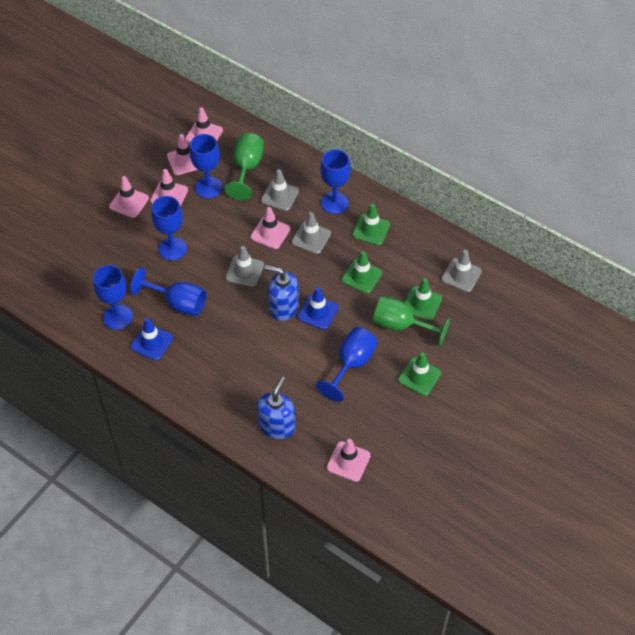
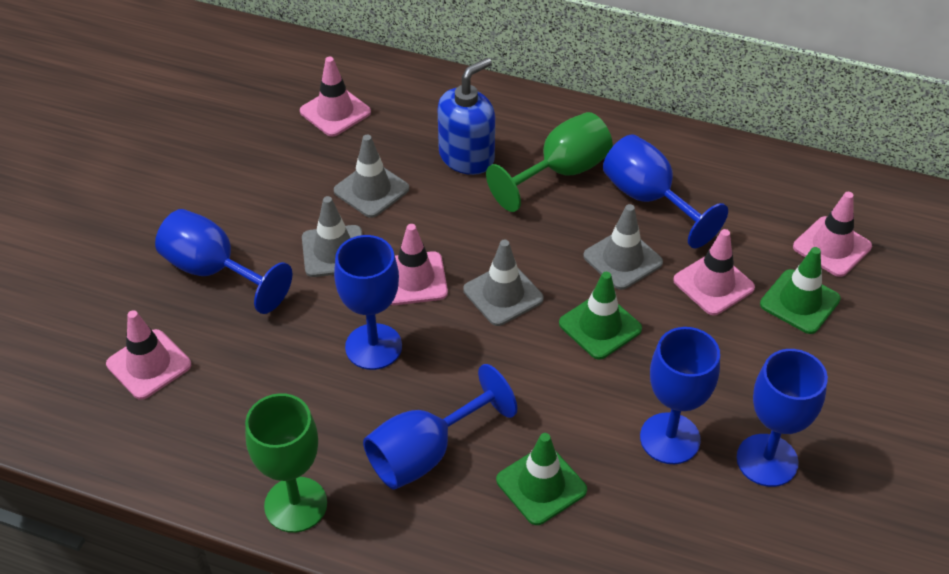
blue soap dispenser: [257,377,295,439] [264,265,299,321] = 2 -> [438,58,495,175] = 1
blue traffic cone: [130,318,173,361] [297,287,338,330] = 2 -> none = 0
green traffic cone: [341,251,382,294] [352,204,390,245] [398,352,441,396] [405,278,442,321] = 4 -> [496,433,587,525] [559,272,642,360] [760,247,841,334] = 3
pink traffic cone: [109,176,149,218] [150,169,188,206] [167,134,198,175] [186,108,223,143] [250,207,290,249] [327,439,371,482] = 6 -> [106,310,191,400] [300,57,371,137] [391,224,448,305] [673,229,755,315] [793,192,872,277] = 5

